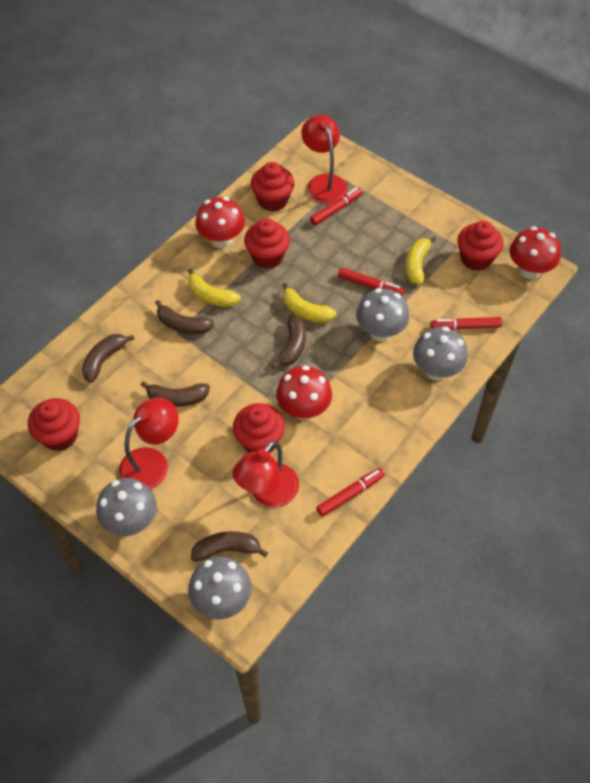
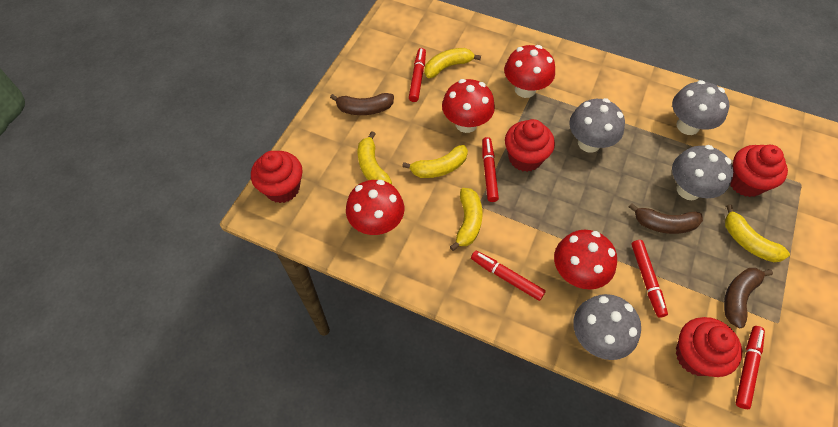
brown banana: [82,334,134,383] [141,381,210,407] [155,300,214,334] [191,531,268,562] [271,315,306,369] = 5 -> [330,93,394,115] [629,203,703,234] [724,268,773,328] = 3
red cupcake: [28,398,80,451] [233,403,285,453] [244,218,290,269] [251,162,294,212] [457,221,504,271] = 5 -> [251,151,303,203] [505,119,555,172] [675,317,742,377] [730,145,788,197] = 4
red lamp: [119,398,179,489] [232,441,299,507] [301,115,347,203] = 3 -> none = 0
red marker: [310,187,363,225] [316,468,385,516] [338,268,404,296] [431,317,502,330] = 4 -> [409,48,426,102] [471,251,546,301] [482,137,499,202] [631,240,668,318] [736,326,765,409] = 5
red mushroom: [195,197,245,248] [276,365,332,420] [510,226,561,279] = 3 -> [346,180,404,235] [442,79,495,133] [504,45,555,98] [554,230,617,290] = 4
yellow banana: [188,268,241,307] [283,283,337,323] [406,236,437,285] = 3 -> [358,131,392,185] [402,145,468,178] [424,48,481,78] [450,188,483,251] [725,205,790,262] = 5

